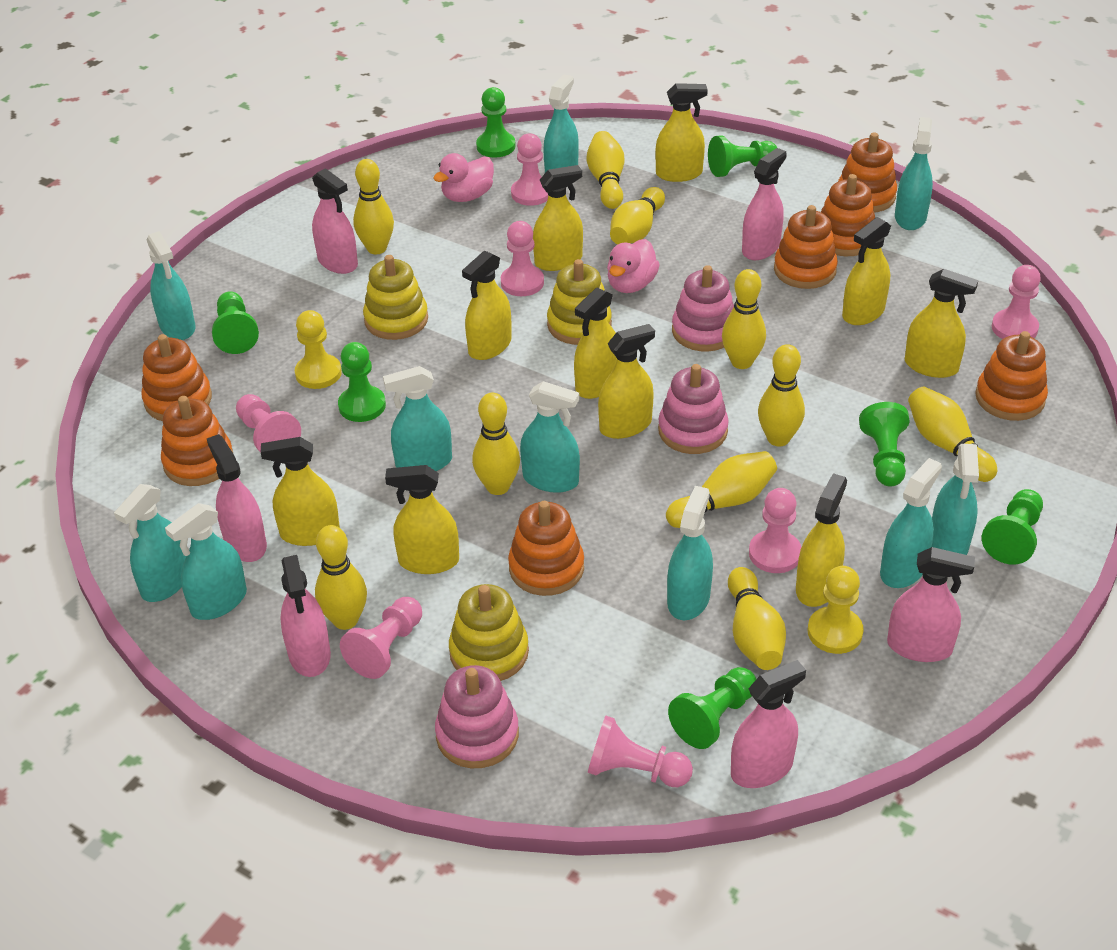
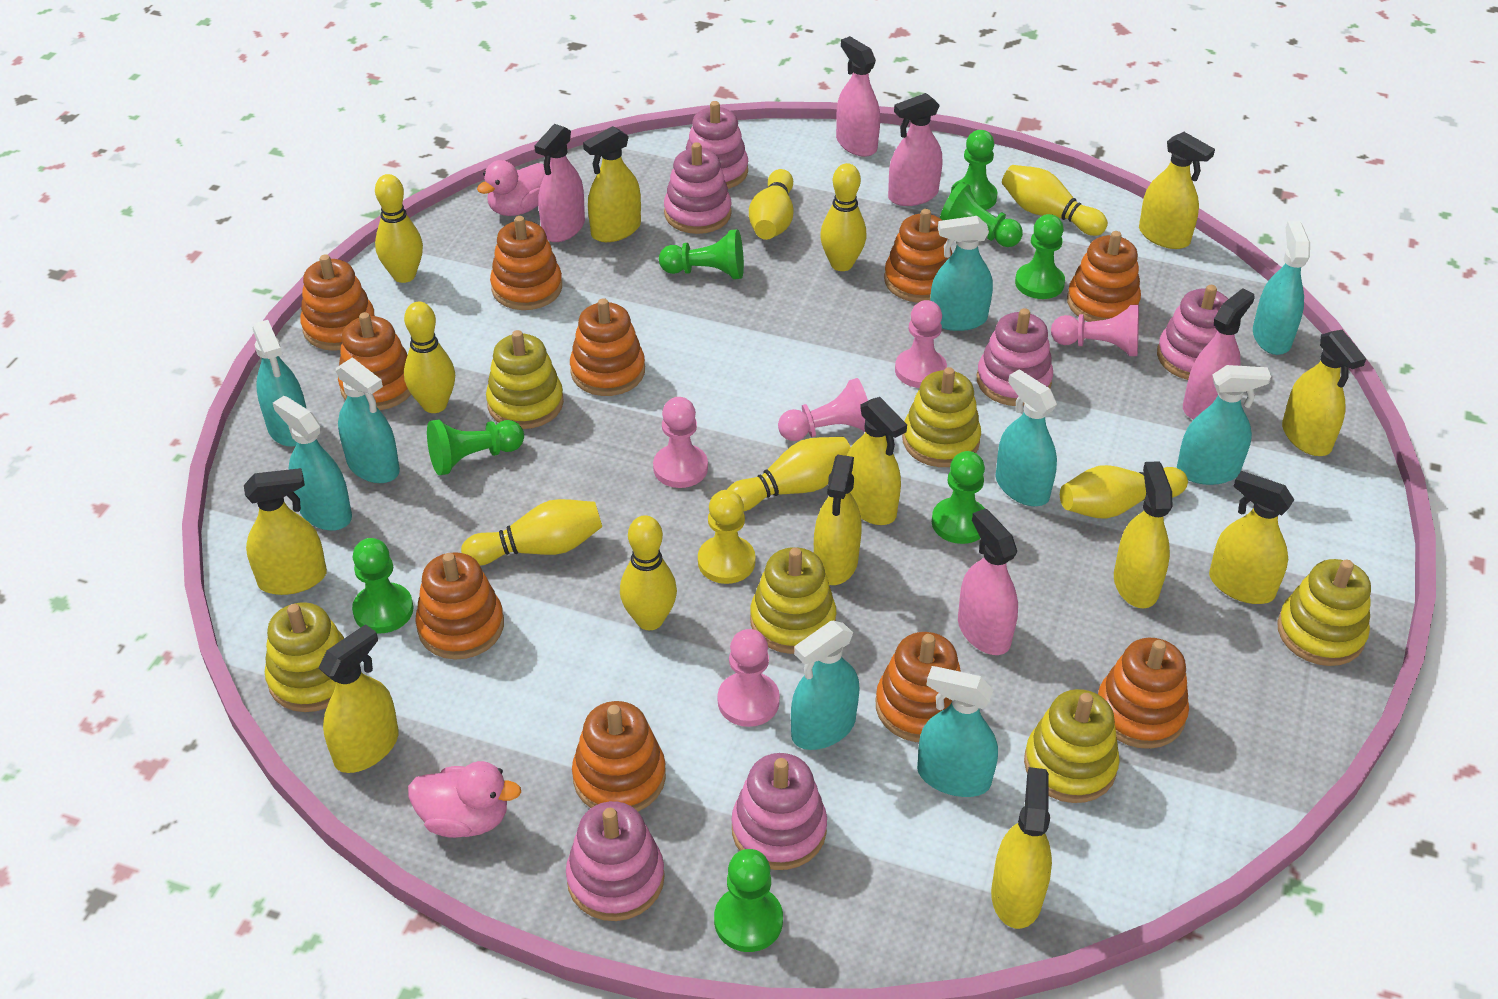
green pawn: [212,291,259,354] [338,342,386,422] [476,87,516,157] [668,667,756,749] [708,135,777,177] [859,402,910,486] [982,489,1043,565] = 7 -> [352,538,414,634] [427,420,524,475] [659,229,744,279] [714,849,783,952] [932,451,985,544] [940,181,1023,247] [951,130,998,210] [1015,214,1065,299] = 8
orange stacking toy: [141,334,212,421] [161,396,233,486] [508,501,584,596] [774,205,838,289] [821,174,875,256] [838,132,897,213] [975,331,1048,421] = 7 -> [300,254,375,351] [338,312,411,410] [415,552,504,659] [490,216,562,310] [570,298,645,396] [572,701,666,812] [876,632,961,742] [884,209,953,303] [1067,231,1141,322] [1098,638,1189,749] = 10
pink pawn: [236,394,301,453] [340,597,422,679] [501,221,544,296] [511,134,548,206] [588,716,693,787] [749,488,802,573] [992,265,1041,339] = 7 -> [653,397,708,488] [718,629,780,727] [778,378,868,441] [895,300,947,388] [1051,305,1139,356] = 5
pink spray bottle: [207,434,267,562] [280,555,331,677] [312,168,358,274] [731,660,806,788] [742,148,787,260] [887,547,975,662] = 6 -> [534,124,585,242] [836,36,880,157] [888,93,942,206] [958,508,1018,655] [1183,288,1255,419] = 5
pink stacking toy: [435,665,519,768] [658,364,729,454] [672,265,734,351] = 3 -> [566,801,665,921] [664,142,732,234] [686,101,748,189] [731,753,827,870] [977,308,1053,406] [1157,285,1228,380] = 6
turquoise spray bottle: [114,484,186,602] [147,231,196,340] [165,503,247,620] [383,366,452,471] [520,381,580,493] [544,74,579,173] [667,486,713,620] [880,458,942,588] [895,117,933,230] [932,444,979,555] = 10 -> [253,320,307,447] [273,396,352,531] [336,357,400,483] [791,621,860,750] [917,666,998,797] [930,216,993,331] [996,369,1057,506] [1177,365,1271,485] [1253,221,1310,355] = 9
yellow bowling pin: [315,525,367,630] [353,159,394,254] [472,393,520,495] [587,131,624,209] [610,187,665,244] [666,451,777,528] [722,269,766,369] [728,567,786,670] [758,344,805,446] [908,386,997,482] = 10 -> [375,174,423,283] [404,302,455,413] [461,499,602,566] [620,515,677,630] [727,437,851,511] [749,169,794,240] [820,163,867,271] [1002,165,1108,236] [1060,465,1188,519] = 9
yellow pawn: [295,310,342,389] [807,566,864,654] = 2 -> [698,490,755,584] = 1
yellow stacking toy: [363,255,428,340] [449,584,529,681] [547,259,612,345] = 3 -> [265,602,344,712] [486,330,564,429] [750,547,836,654] [902,367,981,467] [1024,689,1120,803] [1277,559,1371,666] = 6

